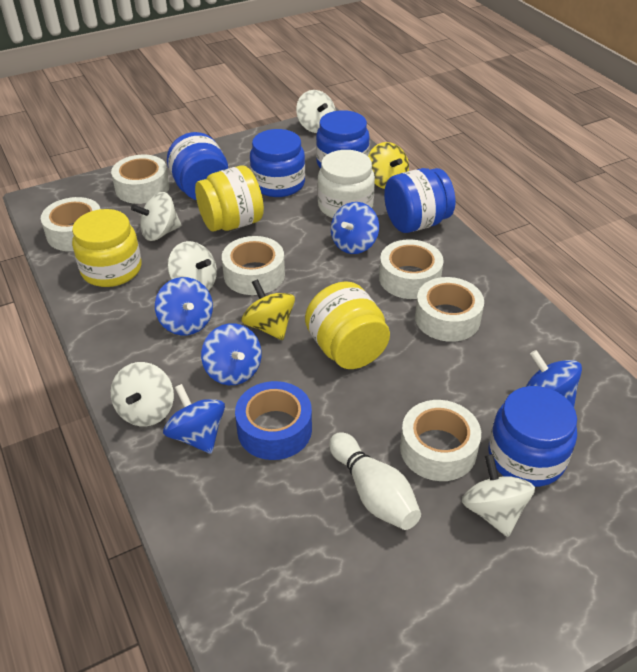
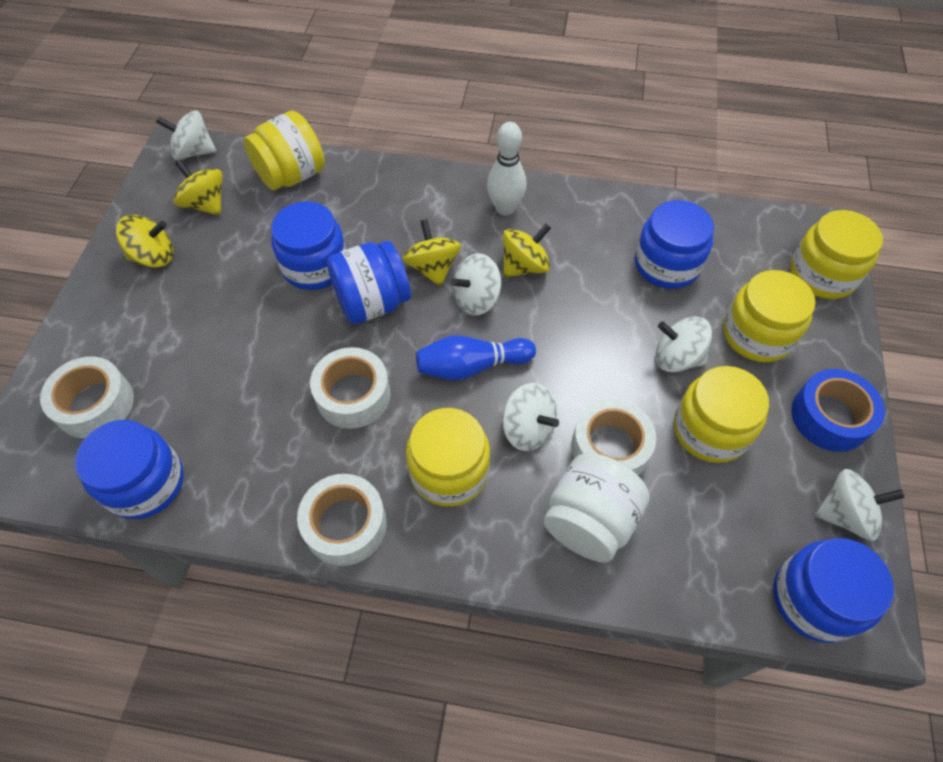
blue bowling pin: none = 0 -> [416,336,536,380] = 1
blue spinning top: [155,277,213,335] [163,384,225,454] [201,323,262,385] [331,202,379,254] [526,350,582,407] = 5 -> none = 0
white tape: [41,197,100,251] [111,155,170,204] [222,236,285,295] [379,239,444,299] [400,400,481,481] [415,277,484,342] = 6 -> [40,357,134,438] [297,474,387,566] [310,347,390,429] [571,399,656,476] = 4
yellow jar: [72,209,141,287] [195,166,264,231] [305,281,390,369] = 3 -> [244,111,325,190] [406,408,490,507] [674,366,769,463] [723,270,815,362] [790,210,883,299] = 5
yellow spinning top: [241,279,295,340] [368,142,409,189] = 2 -> [116,215,173,268] [174,160,223,216] [403,219,461,287] [503,224,551,277] = 4

